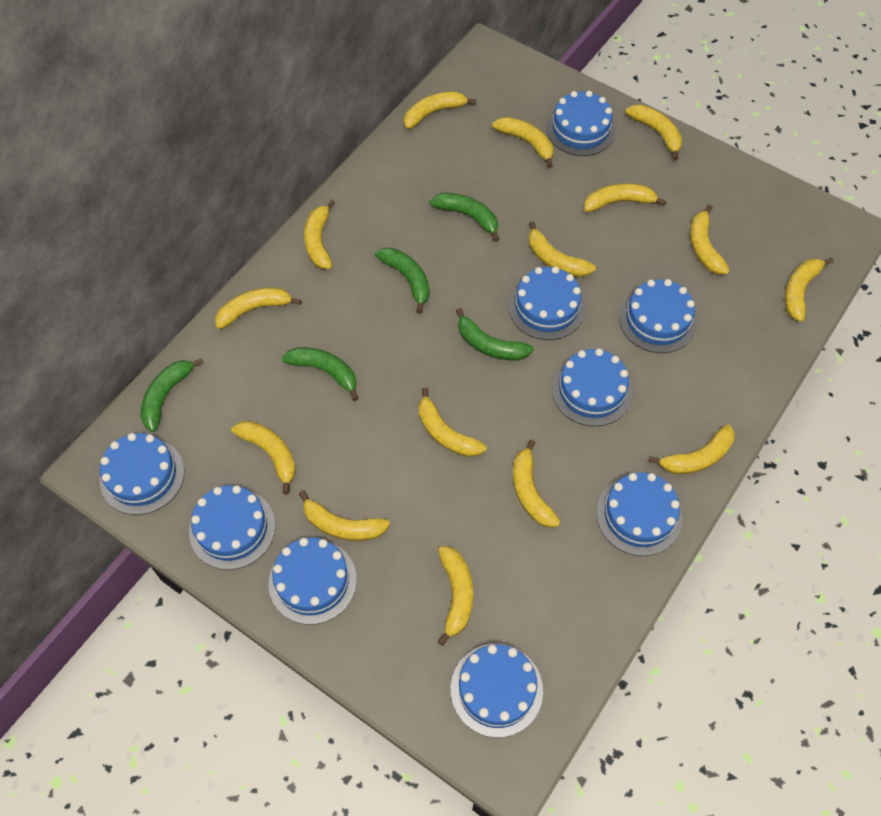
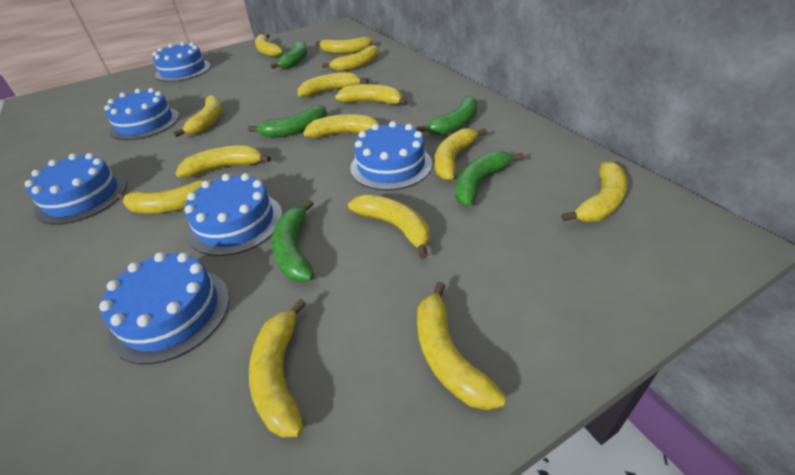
blue cake: [100,433,184,515] [189,485,275,570] [269,537,357,625] [451,644,543,738] [509,266,585,340] [546,91,616,156] [552,349,632,427] [596,472,682,556] [619,279,697,353] = 9 -> [24,153,127,225] [99,252,230,365] [104,88,179,140] [152,42,211,82] [185,173,283,256] [350,121,432,190] = 6
yellow banana: [215,287,302,329] [231,421,296,494] [299,491,390,541] [304,200,335,269] [404,91,476,129] [419,388,487,457] [437,546,473,646] [492,117,554,168] [513,440,560,528] [529,221,596,277] [584,183,666,212] [625,105,682,160] [649,424,735,474] [690,204,730,275] [785,258,834,322] = 15 -> [117,180,214,213] [173,95,223,137] [176,145,271,178] [249,299,306,438] [255,34,283,57] [298,72,369,97] [303,114,380,138] [315,37,373,54] [322,45,379,72] [335,84,408,106] [348,195,430,259] [417,282,506,410] [435,128,487,180] [561,161,628,222] = 14

